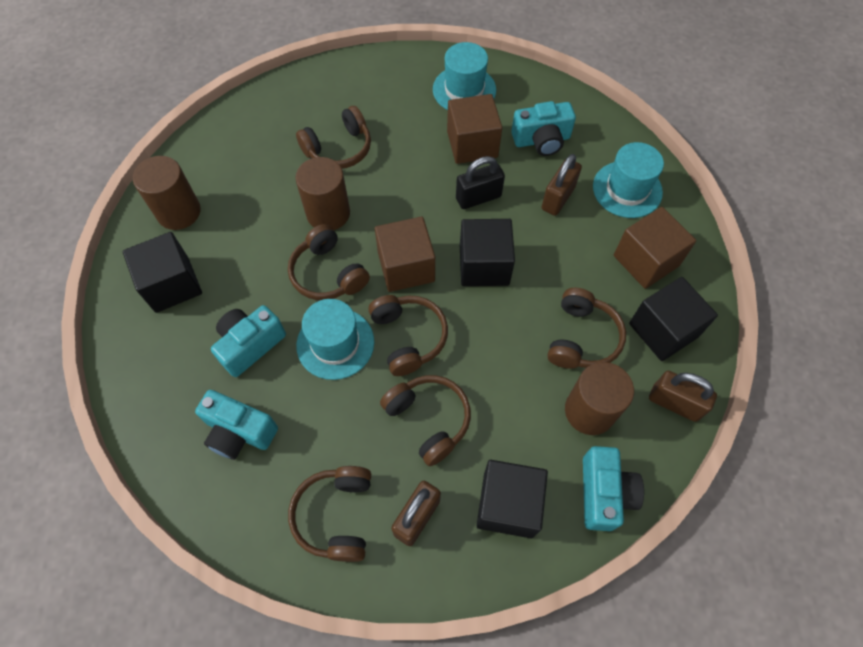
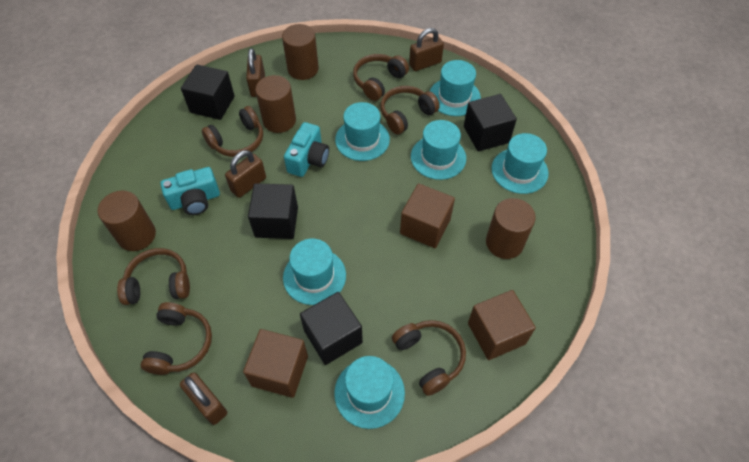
black padlock: [456,156,505,209] = 1 -> none = 0
brown cylinder: [133,156,201,230] [295,157,350,230] [565,362,634,435] = 3 -> [98,191,156,251] [255,75,296,133] [282,24,319,80] [486,198,536,259] = 4
brown padlock: [391,481,441,546] [542,154,582,216] [649,371,717,422] = 3 -> [180,372,227,425] [225,150,266,198] [246,48,265,97] [409,28,444,71] = 4
turquoise camera: [195,390,278,460] [211,305,286,377] [511,101,576,156] [583,446,644,531] = 4 -> [160,167,220,215] [284,122,329,177] = 2
turquoise hat: [296,299,374,380] [433,42,496,110] [593,142,664,218] = 3 -> [283,239,346,305] [334,356,405,429] [335,102,390,161] [411,120,466,180] [429,60,481,116] [491,133,549,194] = 6

